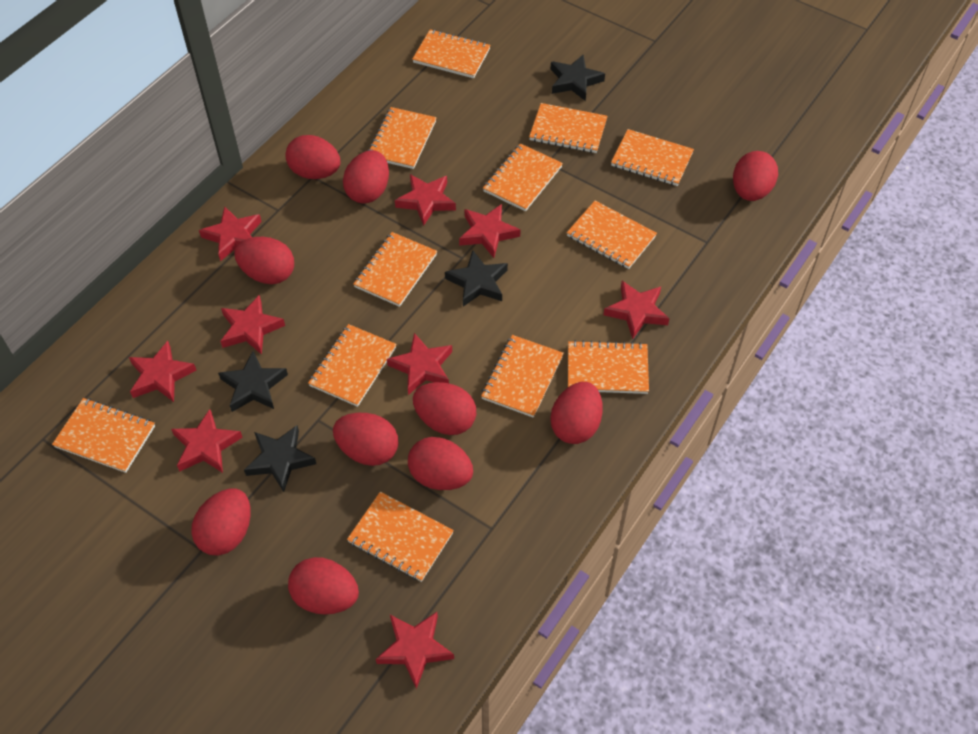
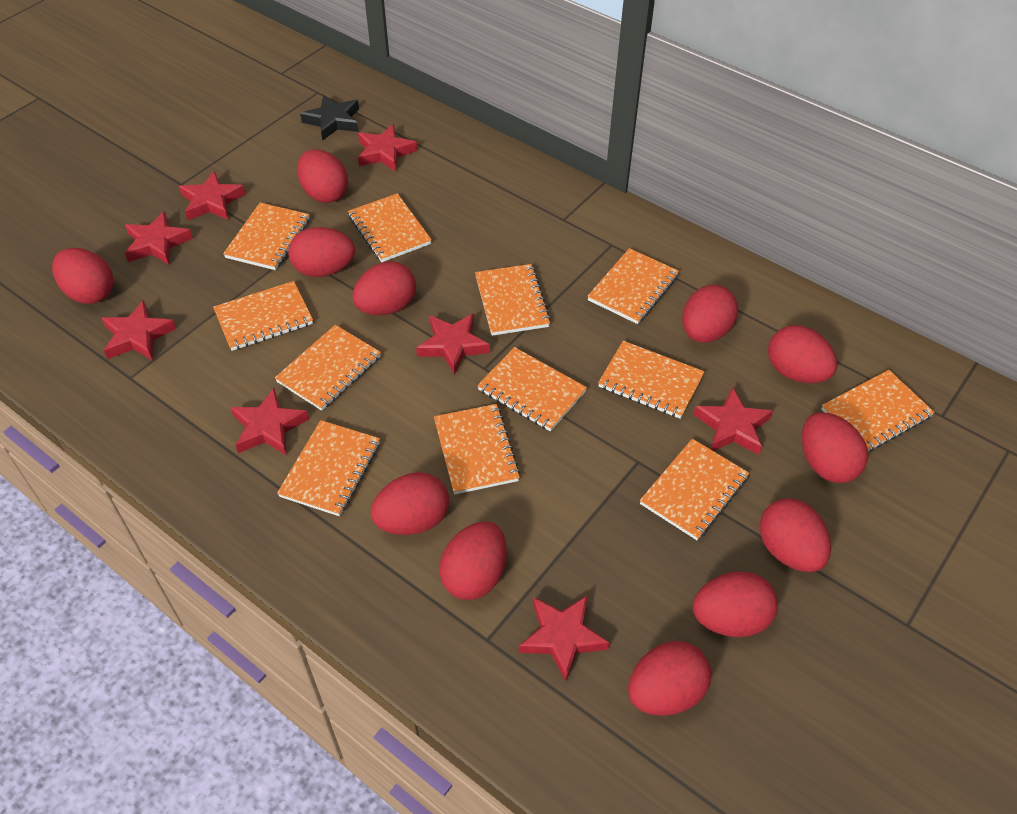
black star: [218,351,288,412] [244,425,316,492] [445,250,508,306] [551,55,605,101] = 4 -> [300,95,359,140] = 1
red egg: [191,488,251,556] [234,237,294,284] [285,135,340,179] [288,557,359,615] [333,413,398,466] [343,150,389,203] [408,437,473,490] [413,382,476,435] [550,382,603,444] [733,151,778,201] = 10 -> [52,248,114,304] [288,227,355,277] [297,149,348,203] [353,261,416,315] [370,472,449,535] [439,521,507,600] [628,641,712,716] [682,285,738,343] [692,571,778,637] [759,499,831,572] [768,325,837,383] [802,412,868,483] = 12
red star: [129,341,196,402] [171,409,243,473] [199,206,262,261] [220,295,285,355] [376,612,454,689] [387,333,452,395] [395,174,456,226] [459,204,521,258] [604,281,670,339] = 9 -> [102,300,176,360] [125,211,193,265] [179,171,246,220] [230,388,309,455] [358,124,418,172] [416,313,490,375] [519,595,609,682] [693,387,773,455] = 8

